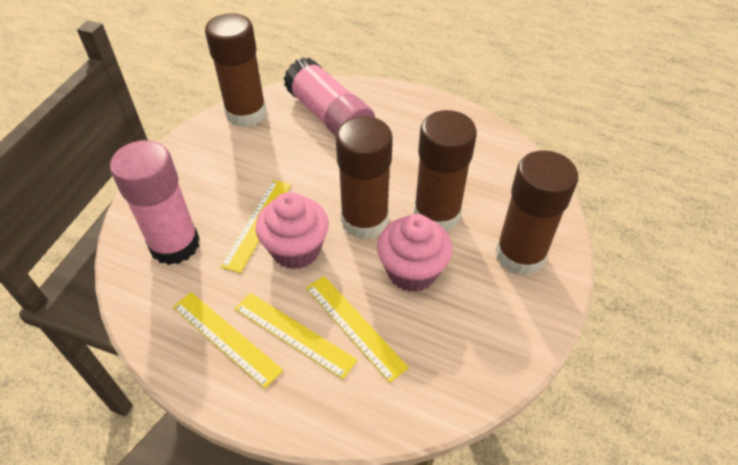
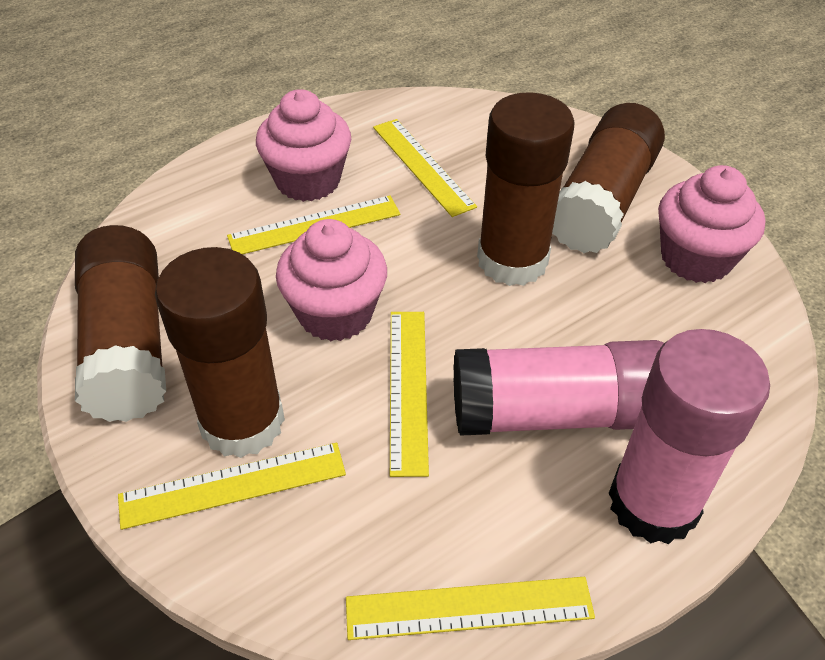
pink cupcake: [256,192,329,269] [377,214,452,292] = 2 -> [256,89,351,202] [276,219,387,341] [658,165,765,283] = 3
yellow ruler: [173,292,283,388] [220,180,291,273] [235,293,358,379] [306,276,409,383] = 4 -> [118,443,346,530] [227,195,401,254] [346,577,595,640] [373,119,477,217] [390,312,429,477] = 5

